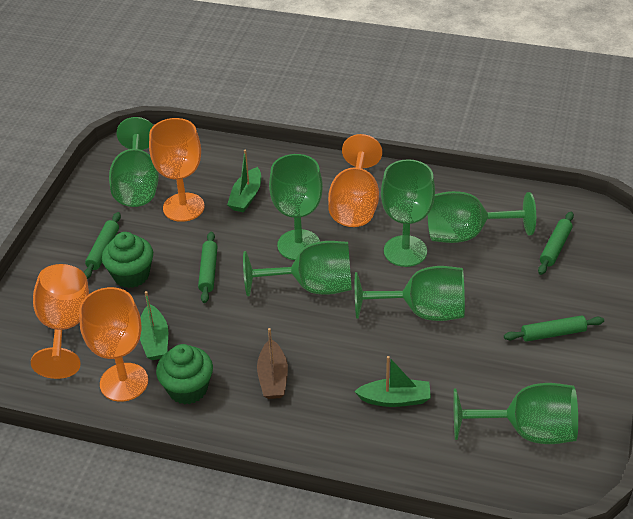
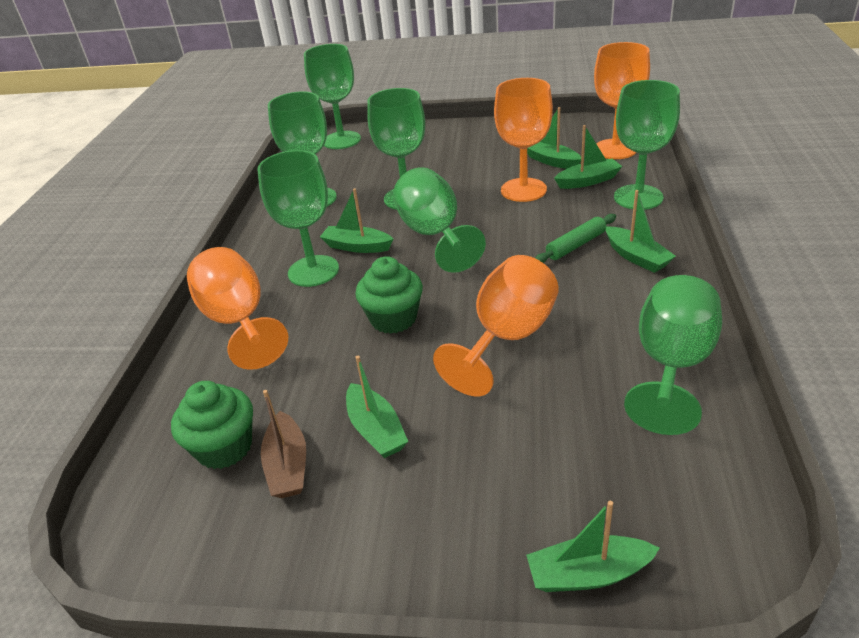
green boat: [140,291,168,360] [227,150,261,213] [354,356,431,407] = 3 -> [320,188,393,253] [346,356,408,458] [526,501,660,592] [527,107,581,169] [554,125,622,189] [606,190,676,273] = 6
green rolling pin: [84,212,121,279] [198,231,218,303] [504,315,604,342] [538,212,574,275] = 4 -> [535,214,616,263] = 1

